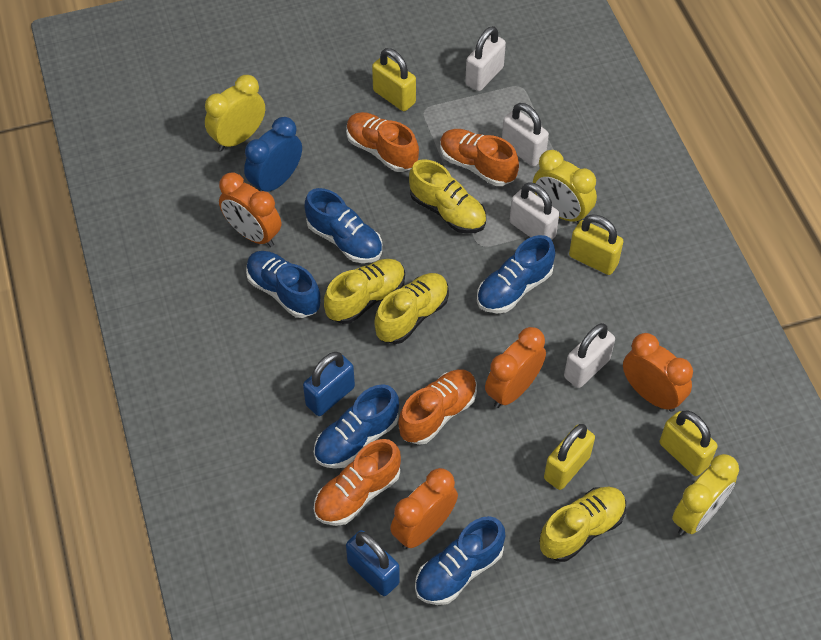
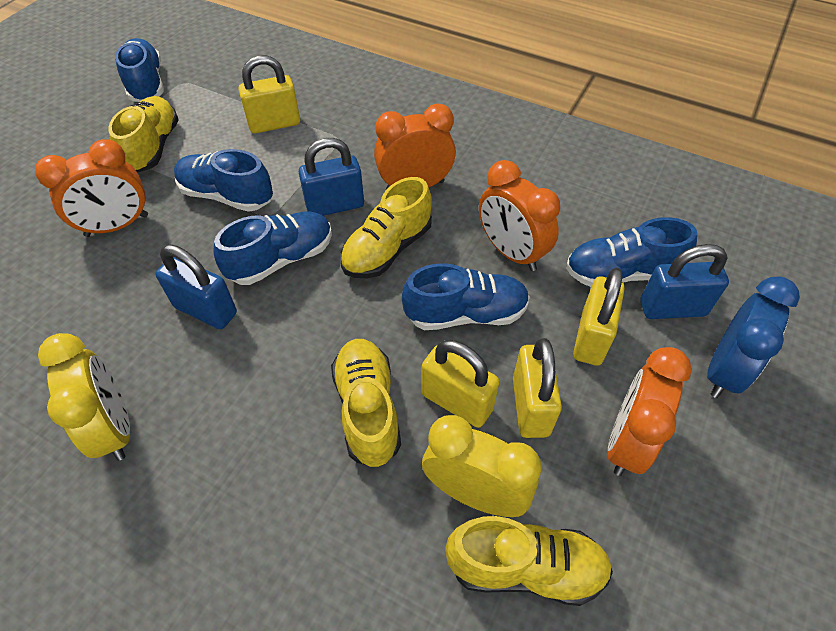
blue padlock: [303,352,355,416] [346,530,400,596] = 2 -> [155,245,237,329] [299,138,364,216] [640,244,729,319] = 3
orange shoe: [314,439,401,526] [346,112,419,172] [398,369,477,445] [440,129,519,186] = 4 -> none = 0
white padlock: [465,26,506,91] [502,103,549,167] [510,182,560,240] [564,323,615,388] = 4 -> none = 0
yellow clock: [205,75,265,151] [533,150,597,223] [672,454,739,535] = 3 -> [38,333,130,461] [422,415,542,517] = 2

